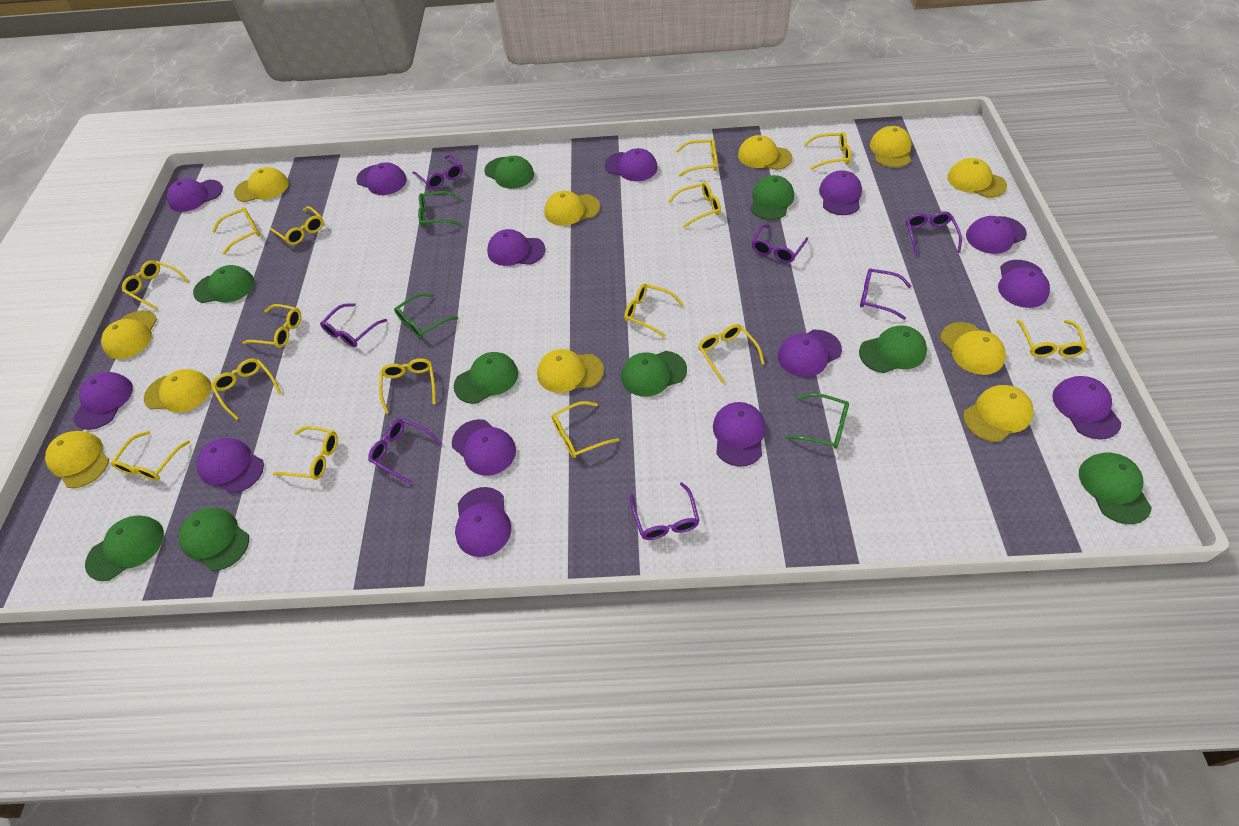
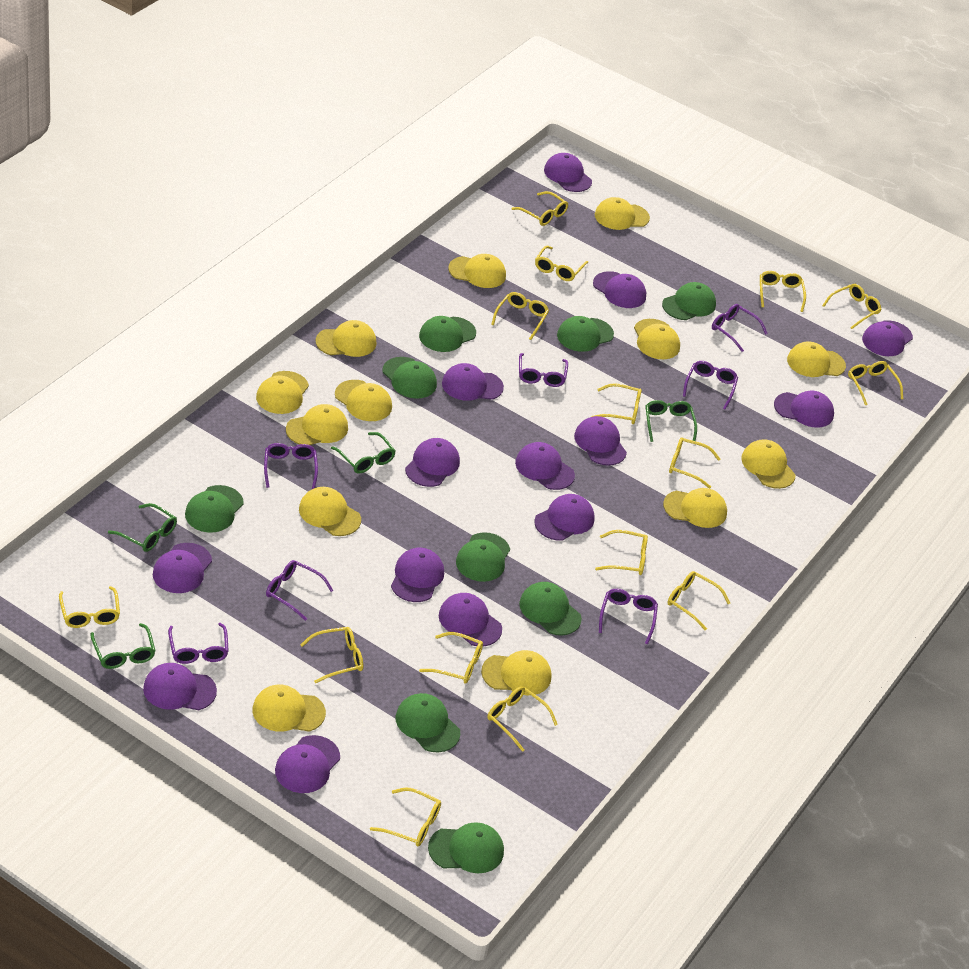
green glasses: [394,293,458,339] [418,191,461,227] [785,393,849,449] = 3 -> [91,623,156,669] [108,503,177,552] [331,432,396,473] [645,400,697,442] = 4
yellow cap: [45,431,109,488] [101,310,157,359] [144,369,211,413] [234,167,289,202] [537,349,604,393] [544,191,600,226] [738,135,792,170] [870,126,912,168] [940,322,1006,375] [947,158,1007,198] [963,385,1033,442] = 11 -> [253,684,326,732] [256,371,309,414] [286,404,348,445] [299,487,361,536] [316,320,377,357] [335,380,392,421] [448,254,506,288] [481,650,551,695] [595,197,650,230] [634,319,680,359] [663,488,727,528] [741,439,796,489] [787,342,846,377] = 13

